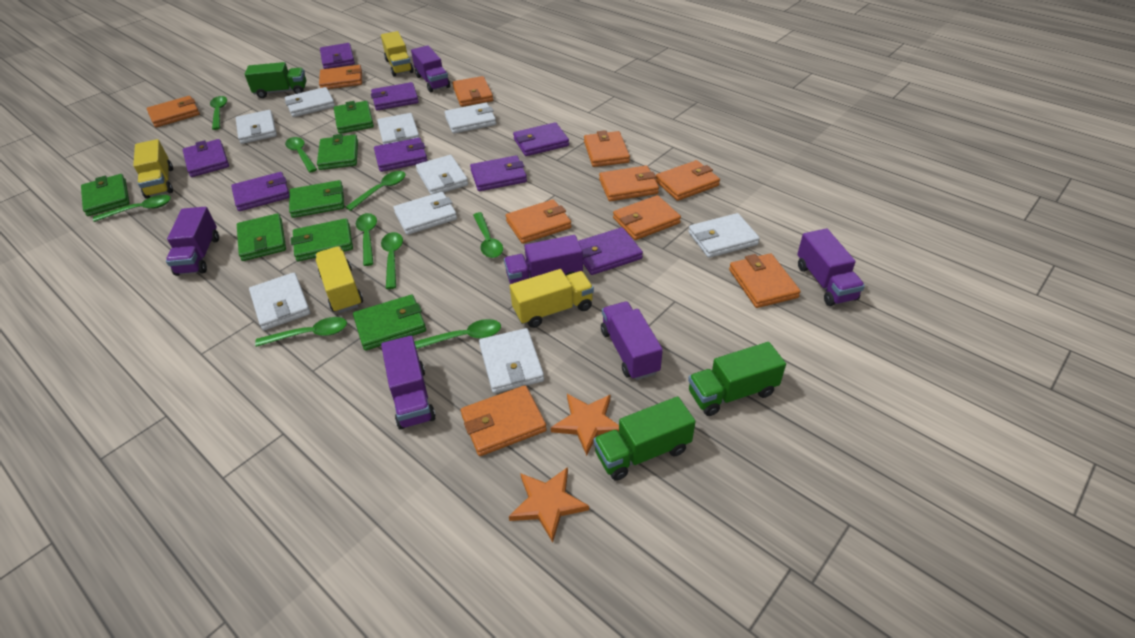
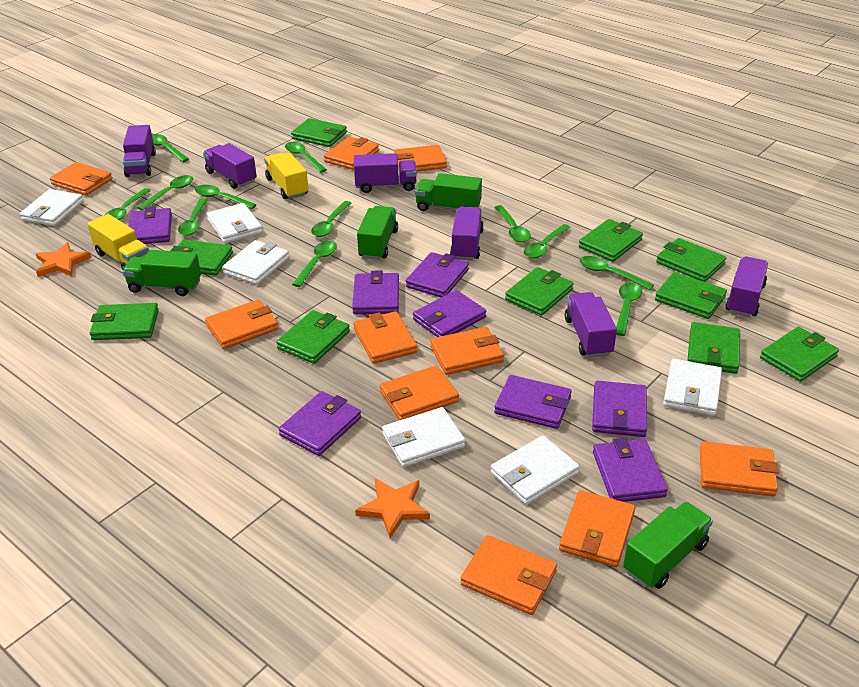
green spoon: [93,195,171,222] [210,96,227,130] [255,317,347,347] [285,137,317,173] [346,171,406,211] [356,213,377,266] [381,232,403,289] [414,319,501,349] [473,212,503,258] = 9 -> [105,188,151,221] [137,175,193,210] [152,134,189,162] [178,198,208,236] [195,185,257,209] [285,142,327,173] [292,240,337,287] [311,201,352,237] [494,205,531,242] [524,224,571,258] [580,256,654,290] [616,282,642,336] = 12
green truck: [245,62,306,98] [594,396,696,481] [688,342,786,416] = 3 -> [122,250,201,296] [357,206,398,260] [415,173,482,211] [623,502,713,589] = 4
green wallet: [81,174,129,216] [237,213,286,261] [289,180,344,218] [291,218,353,261] [317,134,358,170] [334,101,374,134] [353,295,426,351] = 7 -> [90,303,159,340] [171,239,233,276] [276,310,350,364] [291,118,347,147] [505,267,574,316] [579,219,643,262] [655,272,727,319] [656,238,726,282] [687,322,740,374] [760,327,839,382] = 10
white wallet: [236,110,277,144] [249,273,310,330] [285,87,335,117] [377,113,420,144] [394,192,457,235] [416,155,468,195] [445,103,496,134] [479,328,544,393] [689,213,760,258] = 9 -> [20,189,83,226] [207,203,263,243] [222,240,289,285] [382,407,465,467] [491,436,580,505] [663,359,722,416] = 6
yellow truck: [133,139,173,199] [315,246,363,313] [381,31,414,77] [510,269,594,328] = 4 -> [87,214,149,270] [264,152,309,199] = 2

